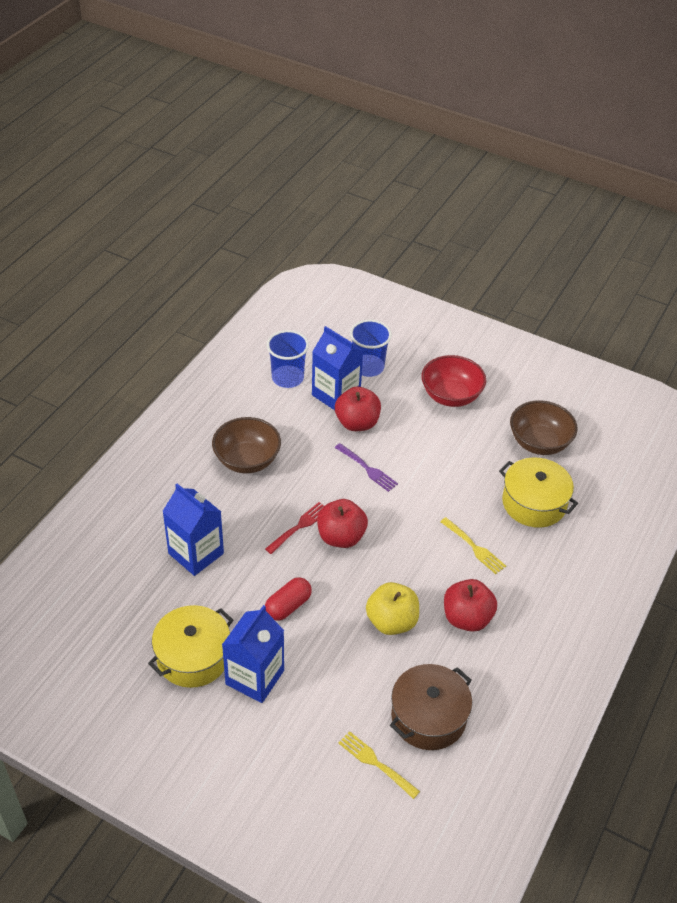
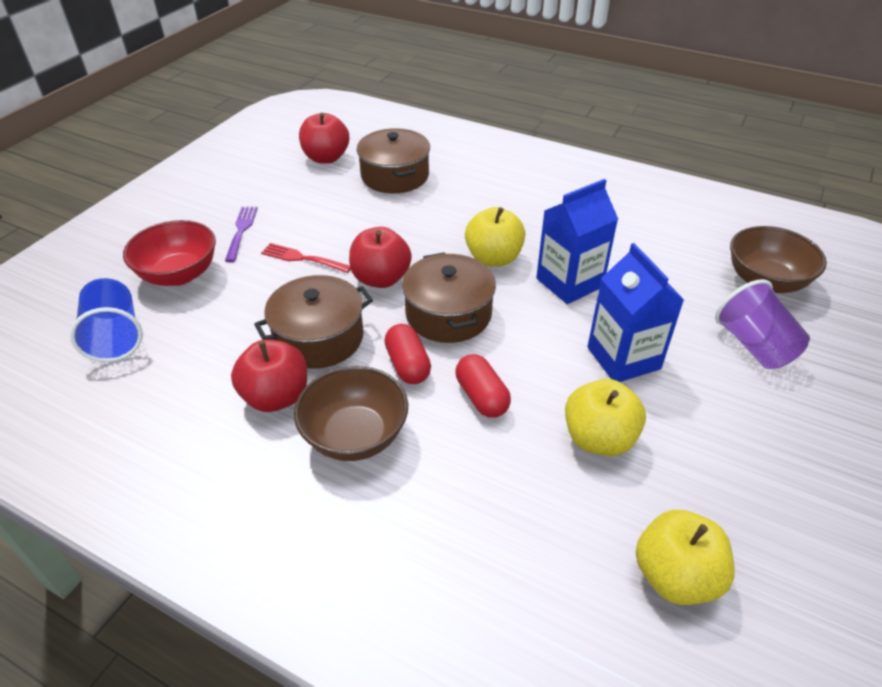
blue carton: [162,484,224,576] [222,605,284,703] [312,326,363,410] = 3 -> [536,179,618,304] [587,243,684,382] = 2
blue cup: [267,330,309,388] [350,320,392,377] = 2 -> [70,278,143,362] = 1
brown pot: [390,664,472,750] = 1 -> [254,275,373,369] [357,128,430,193] [402,252,496,343] = 3
purple cup: none = 0 -> [715,279,810,369] = 1
red capsule: [265,577,312,621] = 1 -> [384,324,431,384] [456,354,511,418] = 2
yellow apple: [366,582,419,635] = 1 -> [465,207,526,267] [565,379,646,456] [636,510,735,605] = 3
yellow fork: [338,731,420,799] [440,517,506,574] = 2 -> none = 0
yellow pot: [148,605,233,688] [499,457,578,528] = 2 -> none = 0

